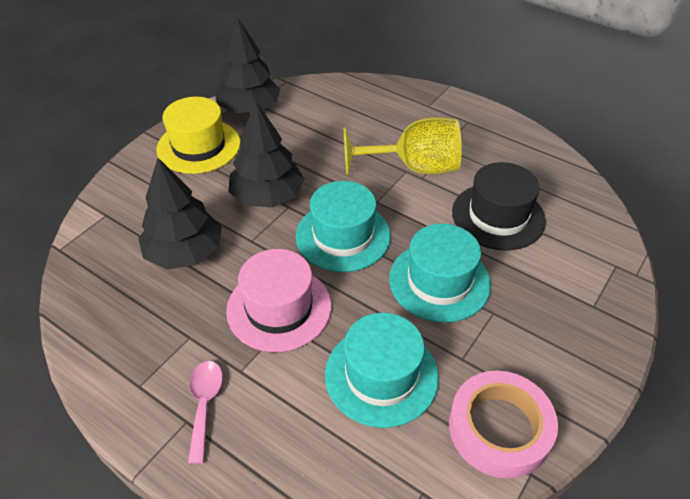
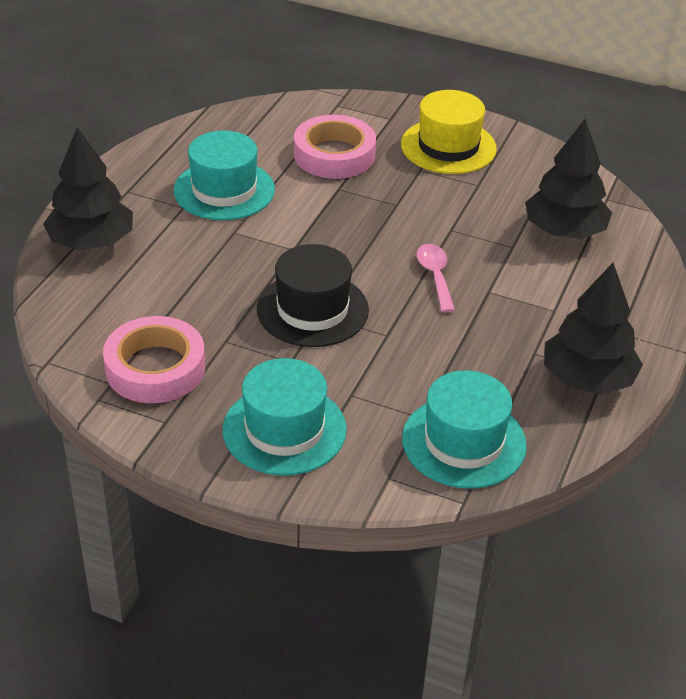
pink hat: [226,249,331,352] = 1 -> none = 0
pink tape: [449,371,558,479] = 1 -> [103,316,205,403] [294,115,376,179] = 2
yellow goblet: [344,117,462,175] = 1 -> none = 0

